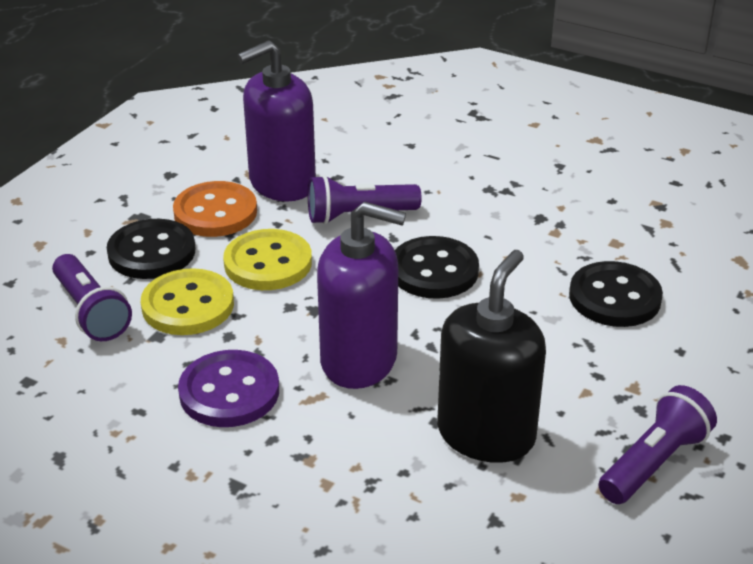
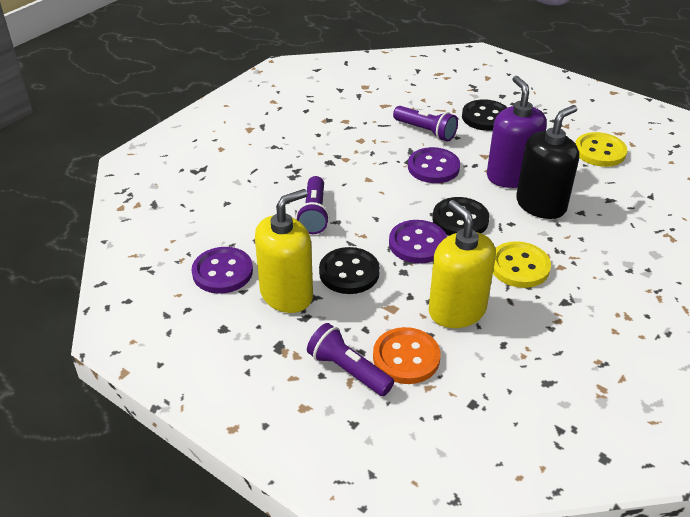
purple button: [178,350,279,427] = 1 -> [192,247,253,294] [389,220,447,264] [408,147,460,183] = 3
purple soap dispenser: [237,40,316,201] [317,202,406,389] = 2 -> [487,76,547,188] = 1
yellow soap dispenser: none = 0 -> [255,189,313,313] [429,200,496,328] = 2

